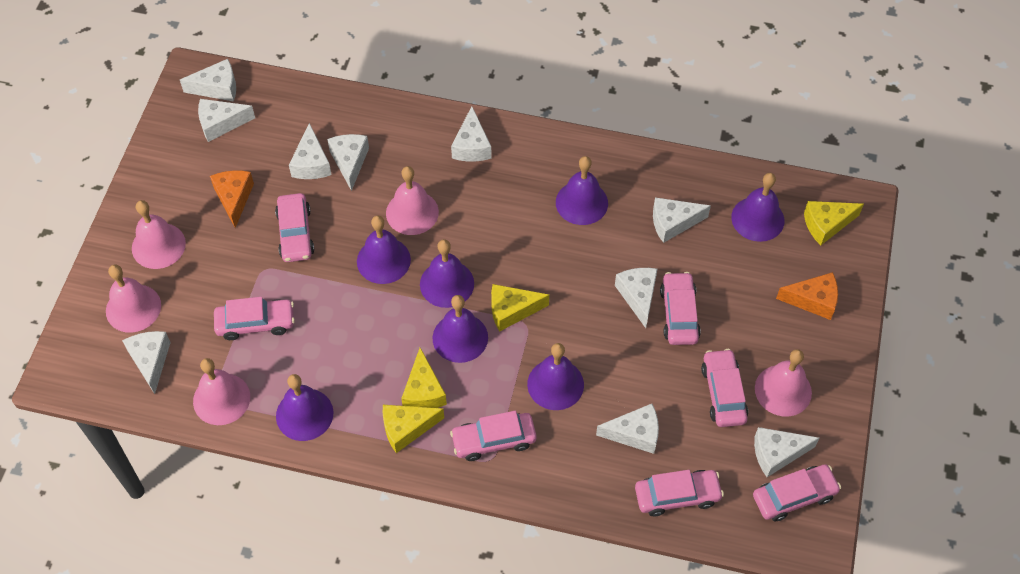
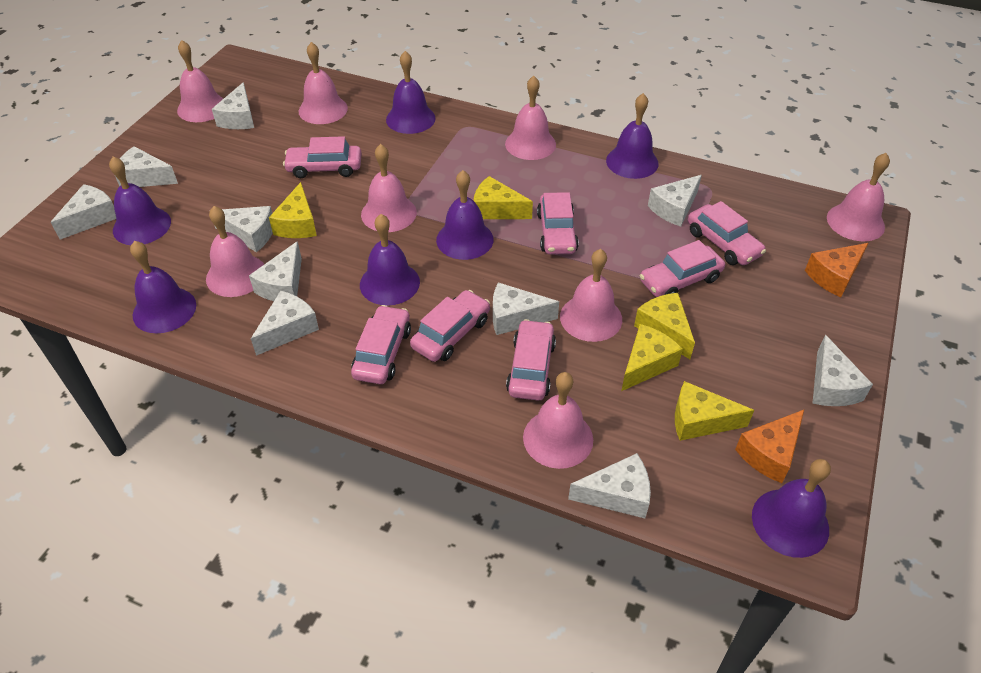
pink bell: [106,264,161,333] [132,200,186,269] [193,358,250,425] [386,166,439,235] [755,349,812,416] = 5 -> [177,40,223,122] [206,206,264,297] [299,42,348,124] [361,144,417,232] [505,76,556,160] [523,372,593,469] [560,249,622,342] [827,153,890,241] = 8
yellow cheese: [383,405,444,453] [401,348,447,408] [491,284,549,332] [804,201,864,245] = 4 -> [269,182,317,238] [473,176,533,219] [621,324,683,391] [634,293,695,359] [675,381,754,441] = 5

